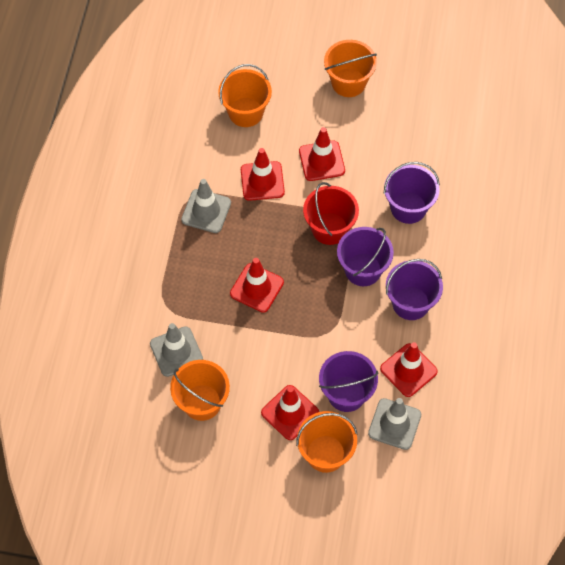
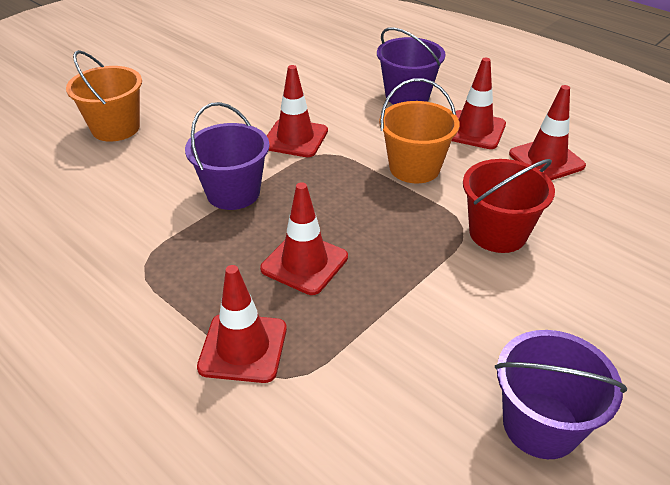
grey traffic cone: [150,323,203,377] [181,179,231,233] [368,398,421,450] = 3 -> none = 0
orange bucket: [170,360,230,421] [218,64,272,127] [296,411,358,473] [324,40,377,97] = 4 -> [66,50,142,142] [379,78,460,183] = 2
purple bucket: [319,351,378,412] [337,227,394,286] [384,162,440,224] [386,259,443,320] = 4 -> [185,102,269,210] [377,27,446,104] [495,330,627,459] = 3

